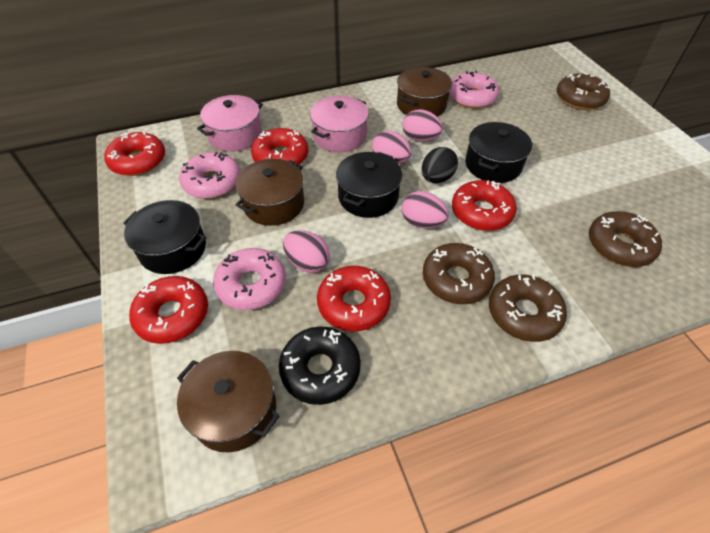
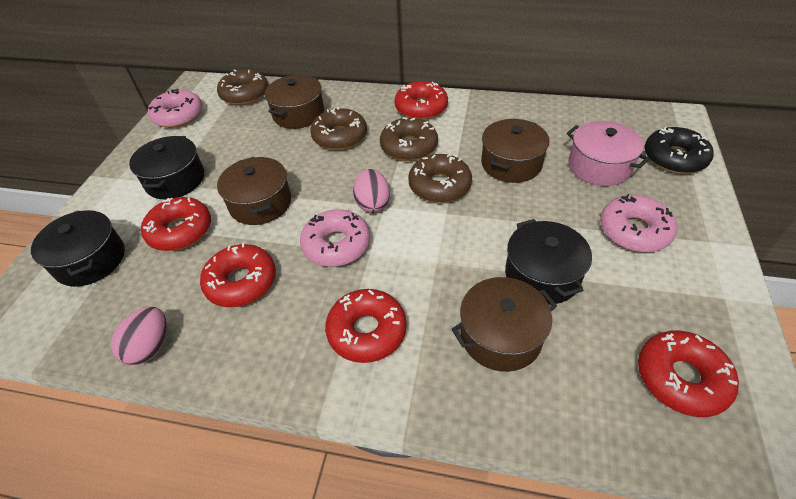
black egg: [422,147,458,183] = 1 -> none = 0
brown pot: [177,351,280,453] [236,159,304,226] [397,67,452,117] = 3 -> [217,157,291,225] [265,75,324,129] [452,277,557,372] [481,119,549,183] = 4
pink egg: [283,230,330,273] [372,130,412,164] [402,191,449,228] [403,109,443,142] = 4 -> [111,307,167,365] [353,169,390,213] = 2
pink pot: [197,95,263,152] [310,96,369,152] = 2 -> [567,121,649,186] = 1

